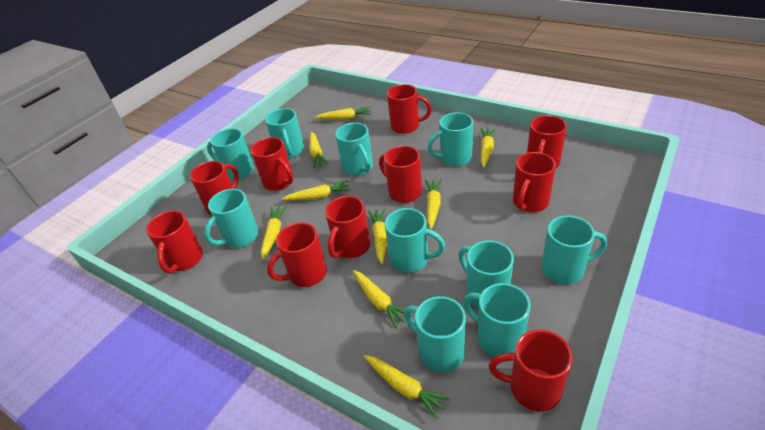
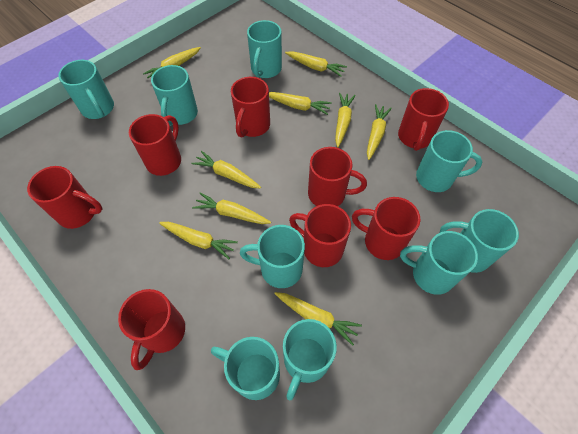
red mug: [146,211,203,273] [190,161,239,215] [251,137,293,191] [267,223,327,287] [325,196,371,258] [379,146,422,203] [387,84,432,134] [489,330,573,412] [513,152,556,212] [527,115,567,168] = 10 -> [27,166,102,229] [118,289,185,370] [129,114,181,176] [231,77,270,138] [289,204,351,267] [308,147,367,206] [352,197,420,260] [398,88,449,151] = 8
turquoise mug: [204,189,259,248] [207,128,254,180] [265,108,304,158] [335,123,373,176] [385,208,445,273] [404,296,466,373] [428,112,473,167] [459,240,514,309] [463,283,531,357] [542,215,608,284] = 10 -> [58,60,114,119] [151,65,198,126] [211,337,280,400] [239,225,305,288] [247,20,282,78] [283,319,337,401] [400,231,478,295] [416,130,483,192] [440,209,519,273] = 9

